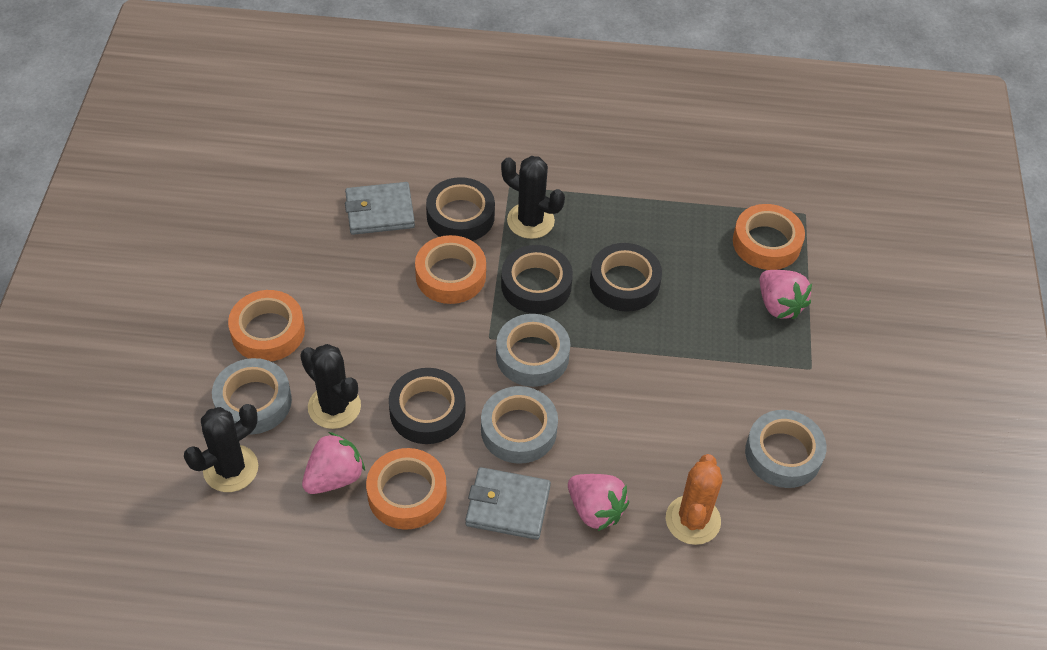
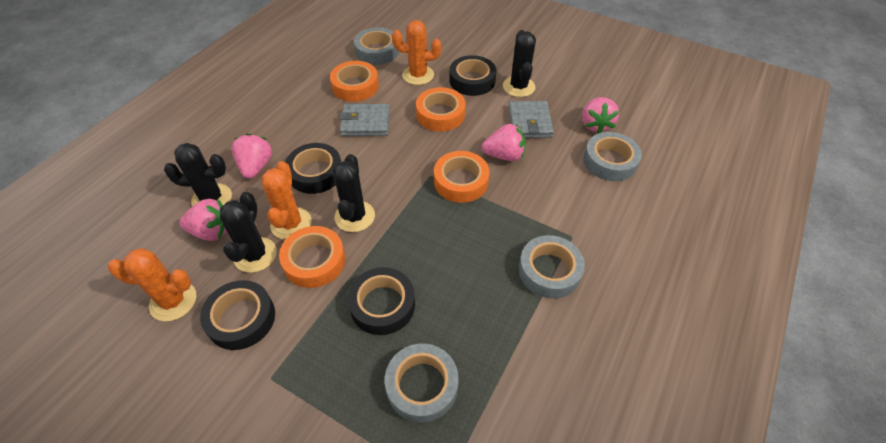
black cactus: [184,404,258,492] [300,344,361,429] [501,156,565,239] = 3 -> [164,143,232,206] [220,192,277,273] [333,154,375,232] [503,30,536,97] = 4
orange cactus: [666,454,723,545] = 1 -> [108,248,196,321] [261,161,312,240] [392,20,441,85] = 3
pink strawberry: [302,432,365,494] [568,474,629,531] [760,270,812,320] = 3 -> [180,199,227,241] [232,133,272,179] [481,124,526,161] [582,97,619,134] = 4

